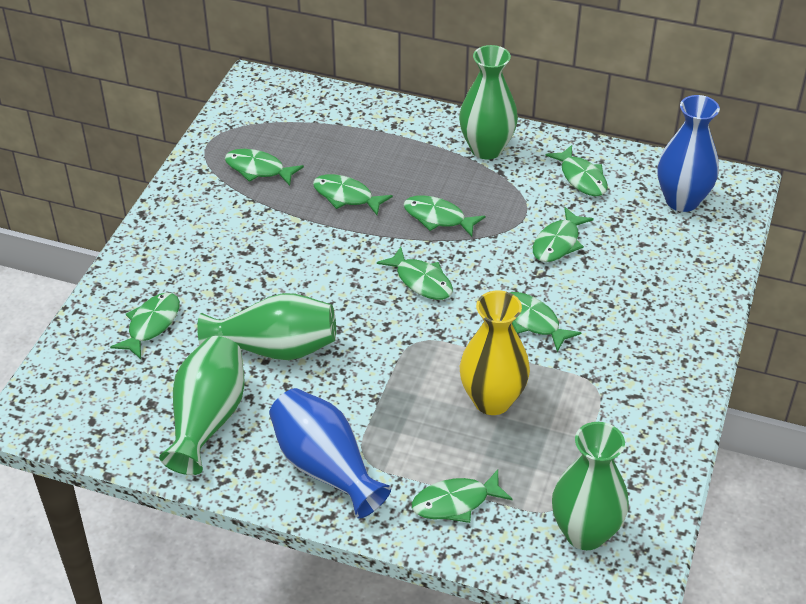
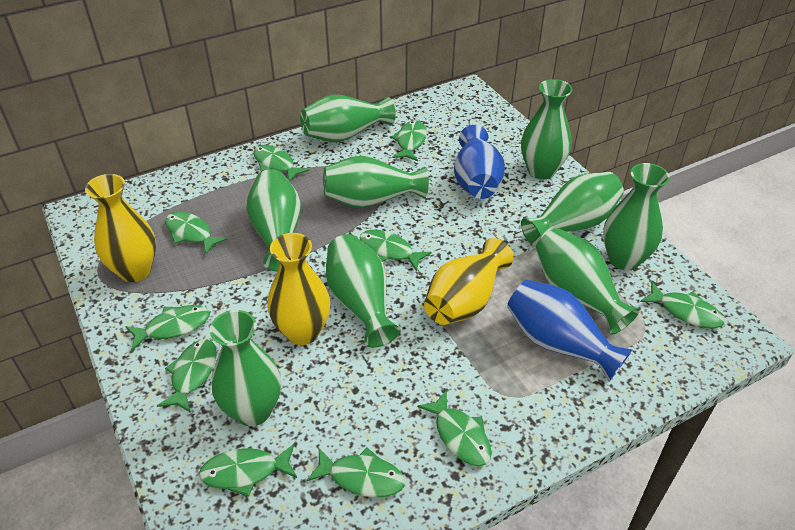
green fish: [110,292,180,359] [225,149,304,186] [313,174,393,215] [377,247,453,300] [404,195,486,237] [412,470,513,523] [510,292,581,352] [533,207,594,262] [546,145,608,196] = 9 -> [125,305,210,351] [157,339,217,413] [165,211,228,255] [199,444,297,497] [253,145,309,182] [306,448,405,498] [359,230,432,271] [391,120,427,161] [417,390,492,466] [640,282,725,329] = 10
green vase: [159,336,245,475] [197,293,336,360] [459,45,518,159] [552,422,629,550] = 4 -> [209,310,281,426] [247,169,301,271] [300,94,396,142] [323,156,429,208] [326,234,400,348] [521,79,573,180] [521,172,624,248] [536,228,640,335] [603,163,670,271] = 9
yellow vase: [460,290,530,415] = 1 -> [85,174,156,282] [267,233,330,345] [424,238,513,325] = 3

